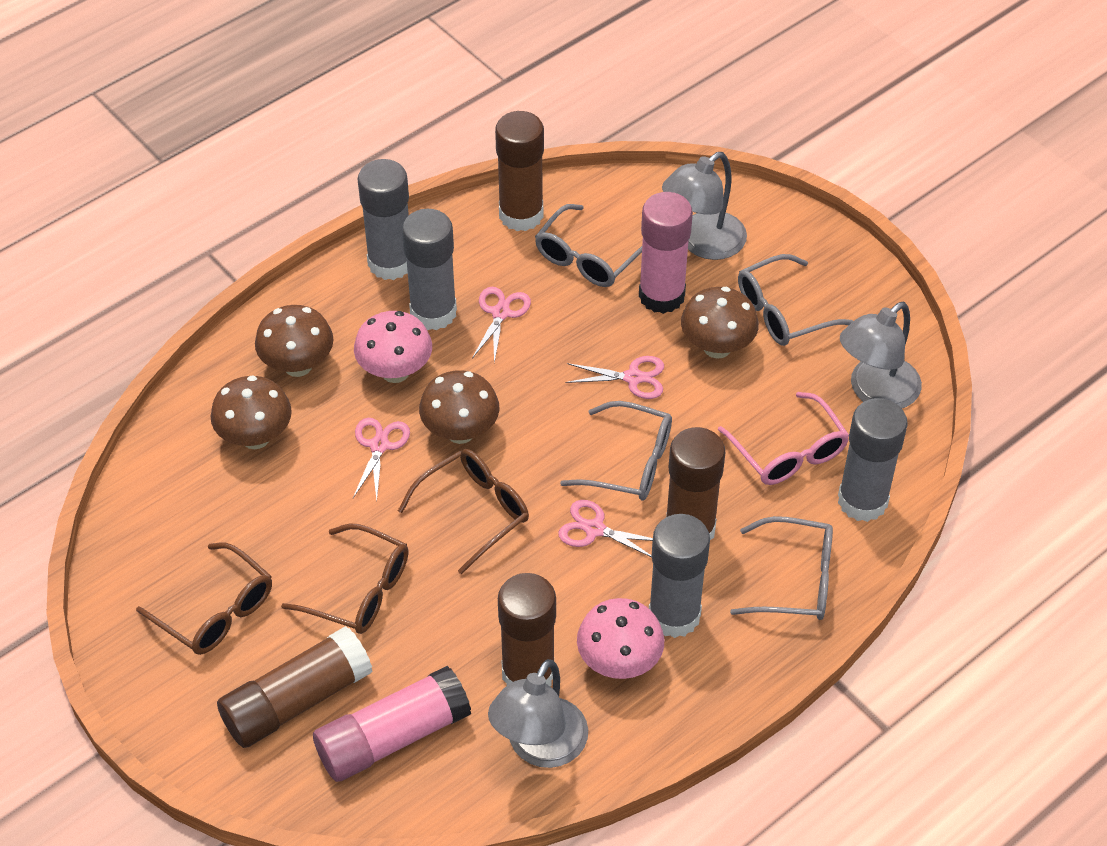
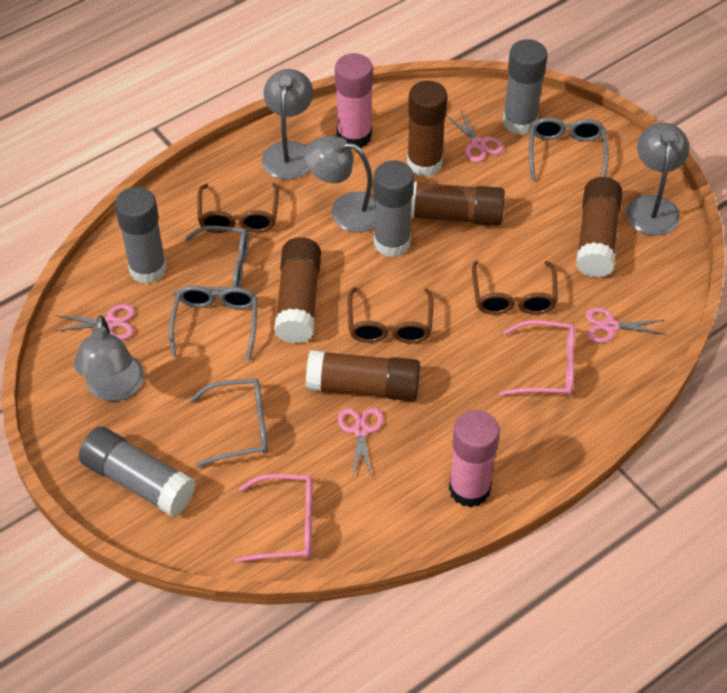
brown glue stick: [217,626,373,748] [495,111,544,231] [498,573,556,686] [666,427,725,540] = 4 -> [274,237,321,343] [306,350,420,401] [407,81,448,177] [411,182,505,226] [576,177,623,278] = 5
brown mushroom: [211,375,292,449] [255,305,334,377] [419,370,499,444] [681,287,759,359] = 4 -> none = 0
grey lamp: [488,659,588,768] [662,152,747,260] [840,302,922,408] = 3 -> [74,315,144,401] [262,69,313,180] [304,135,375,233] [626,123,689,236] = 4
pink glasses: [718,392,849,485] = 1 -> [235,474,313,563] [500,320,575,397] = 2
pink mushroom: [354,311,432,383] [577,598,664,679] = 2 -> none = 0

